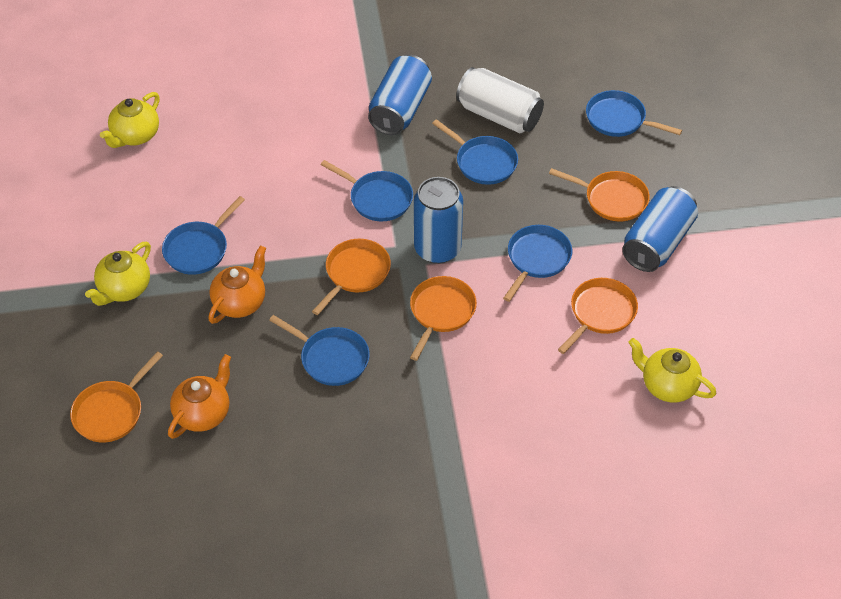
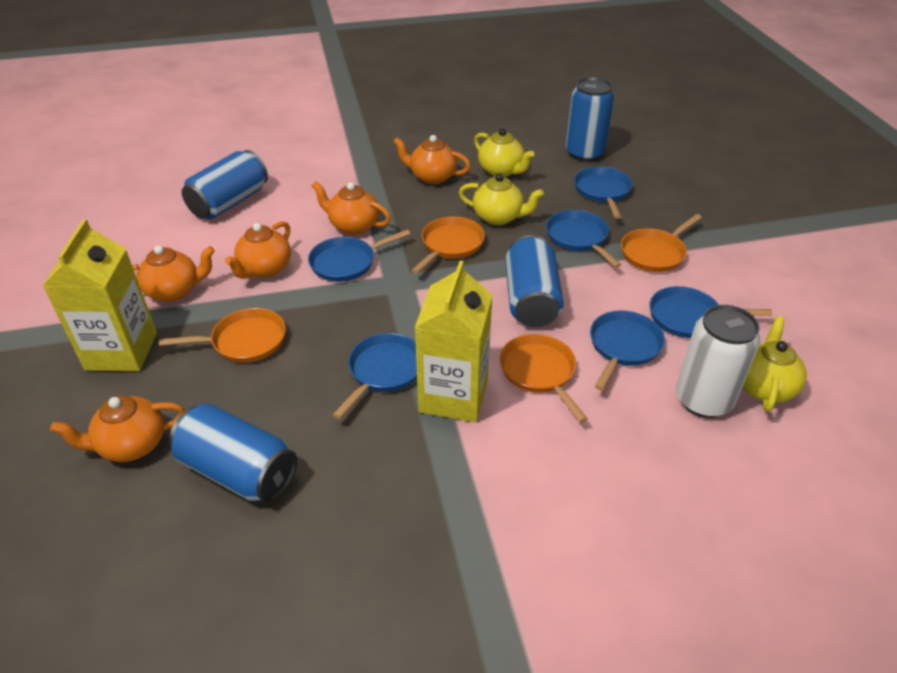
blue can: [368,55,432,135] [414,177,463,264] [622,186,698,272] = 3 -> [169,403,297,503] [182,150,268,219] [505,235,564,327] [566,77,614,162] = 4
orange pan: [70,351,163,443] [312,239,391,315] [410,276,477,361] [549,168,650,221] [558,278,638,354] = 5 -> [159,308,286,363] [411,216,485,274] [500,334,588,423] [621,214,702,272] = 4
orange teapot: [168,354,231,439] [208,245,266,324] = 2 -> [50,395,185,462] [132,245,215,302] [225,221,291,279] [311,181,391,235] [393,135,471,184] = 5
yellow carton: none = 0 -> [43,219,157,371] [415,260,492,422] = 2

